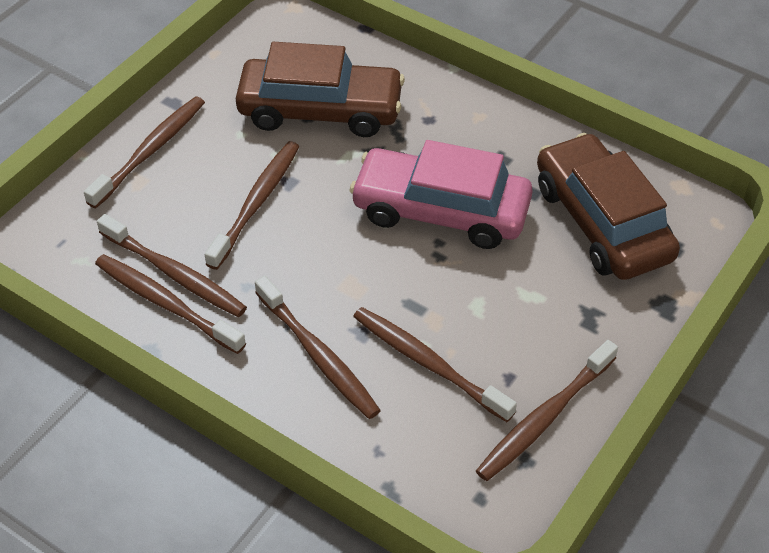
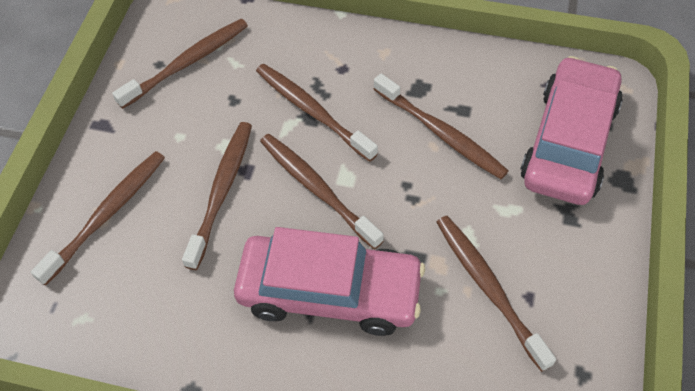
brown car: [236,42,405,137] [537,133,680,280] = 2 -> none = 0
pink car: [349,140,533,249] = 1 -> [234,227,425,336] [521,56,623,205] = 2

